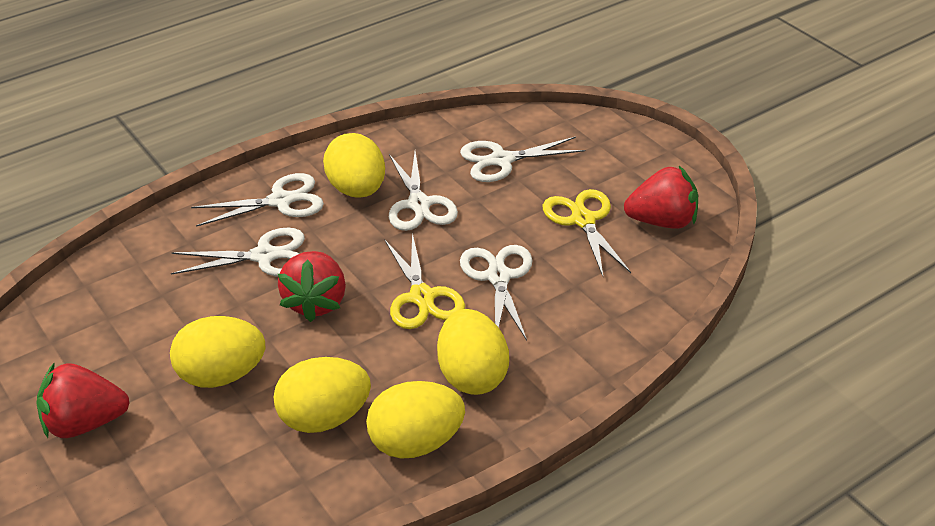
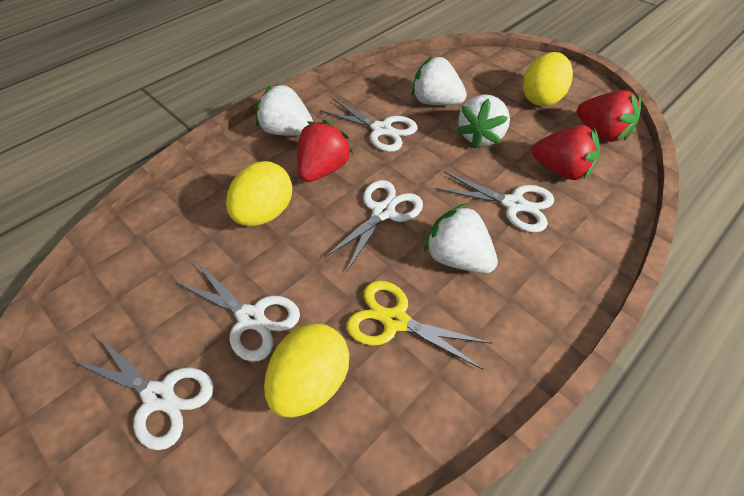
white strawberry: none = 0 -> [256,83,313,136] [412,56,467,105] [424,203,498,273] [456,94,510,149] = 4
yellow egg: [170,316,265,388] [273,357,371,433] [323,133,385,198] [366,381,465,459] [437,309,509,395] = 5 -> [226,161,292,226] [264,323,349,418] [523,52,573,106] = 3
yellow scissors: [384,233,465,329] [543,189,631,276] = 2 -> [347,281,492,370] = 1

